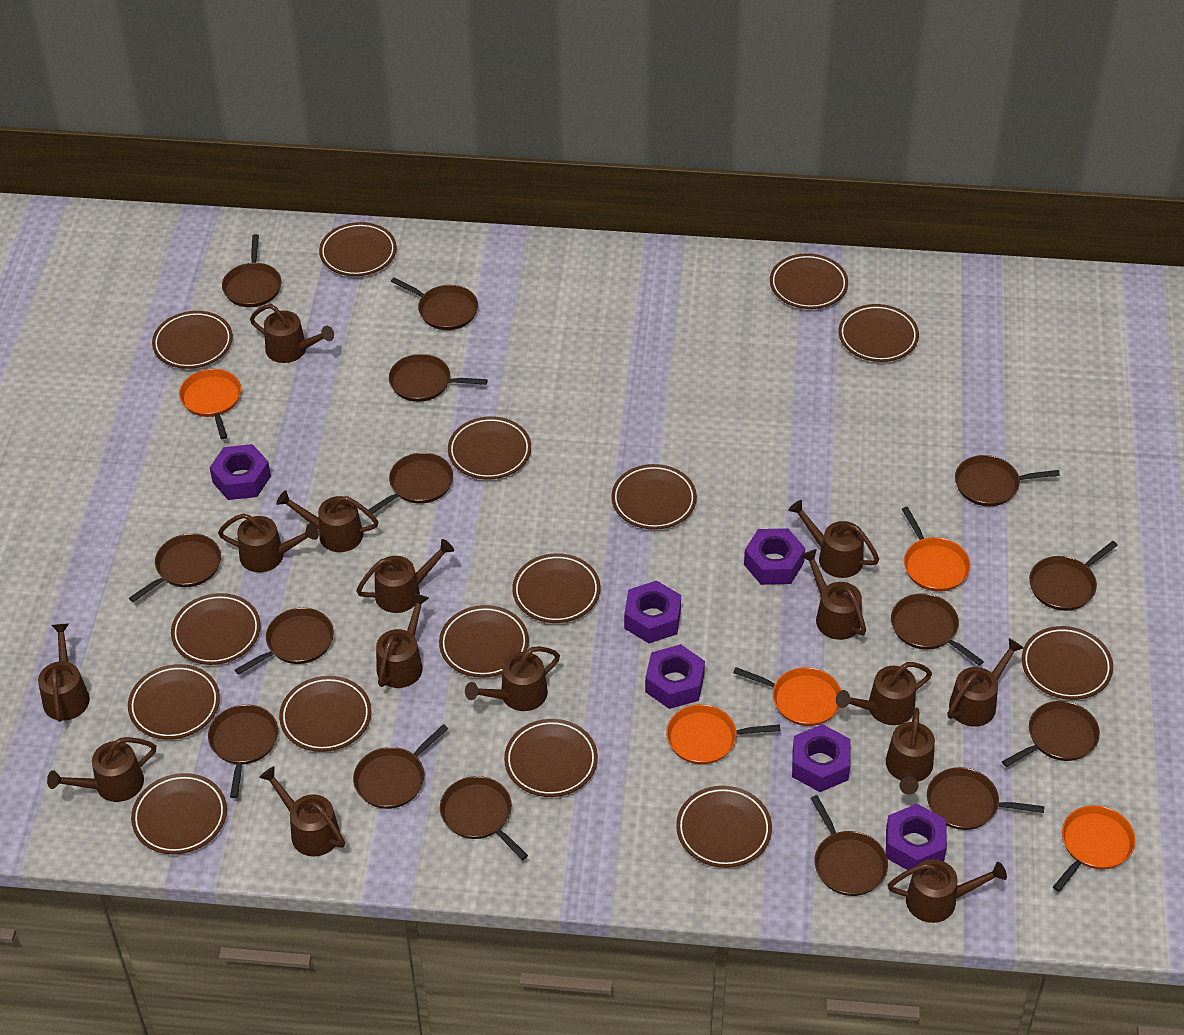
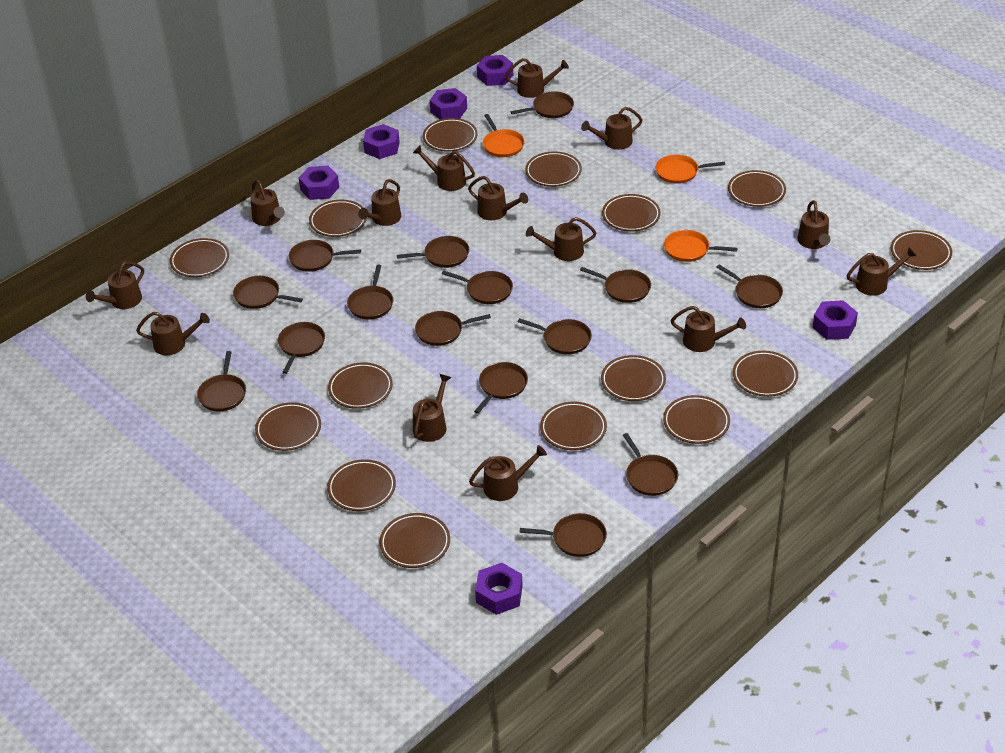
brown watering can: [38,623,90,722] [47,737,156,802] [218,513,319,572] [250,304,334,363] [259,766,345,857] [276,490,378,552] [356,539,454,613] [376,593,429,688] [465,646,560,711] [788,500,879,578] [801,549,866,640] [836,662,932,725] [886,707,935,795] [888,859,1007,923] [947,638,1024,727] = 15 -> [86,261,144,309] [136,312,210,355] [250,180,285,226] [358,179,401,226] [413,146,475,191] [413,374,452,442] [468,176,528,220] [469,445,547,501] [505,58,569,98] [526,217,596,261] [581,107,643,150] [671,306,746,352] [797,200,830,249] [847,247,917,296] = 14
orange pan: [179,369,241,439] [666,704,780,765] [733,667,841,726] [902,507,971,592] [1053,805,1136,892] = 5 -> [483,114,525,157] [655,155,725,184] [664,230,738,262] = 3

